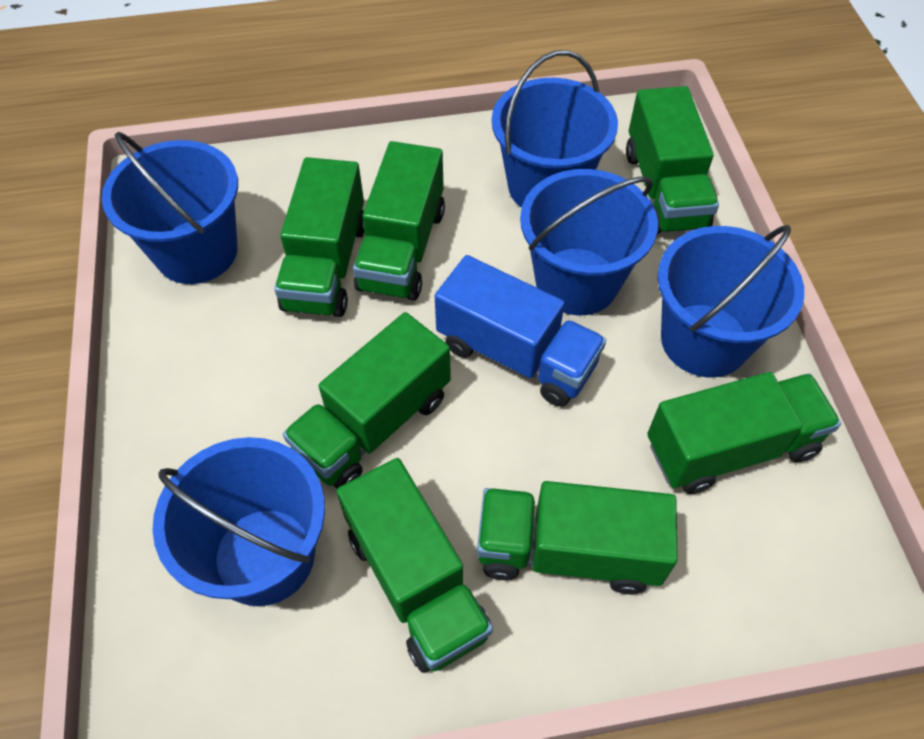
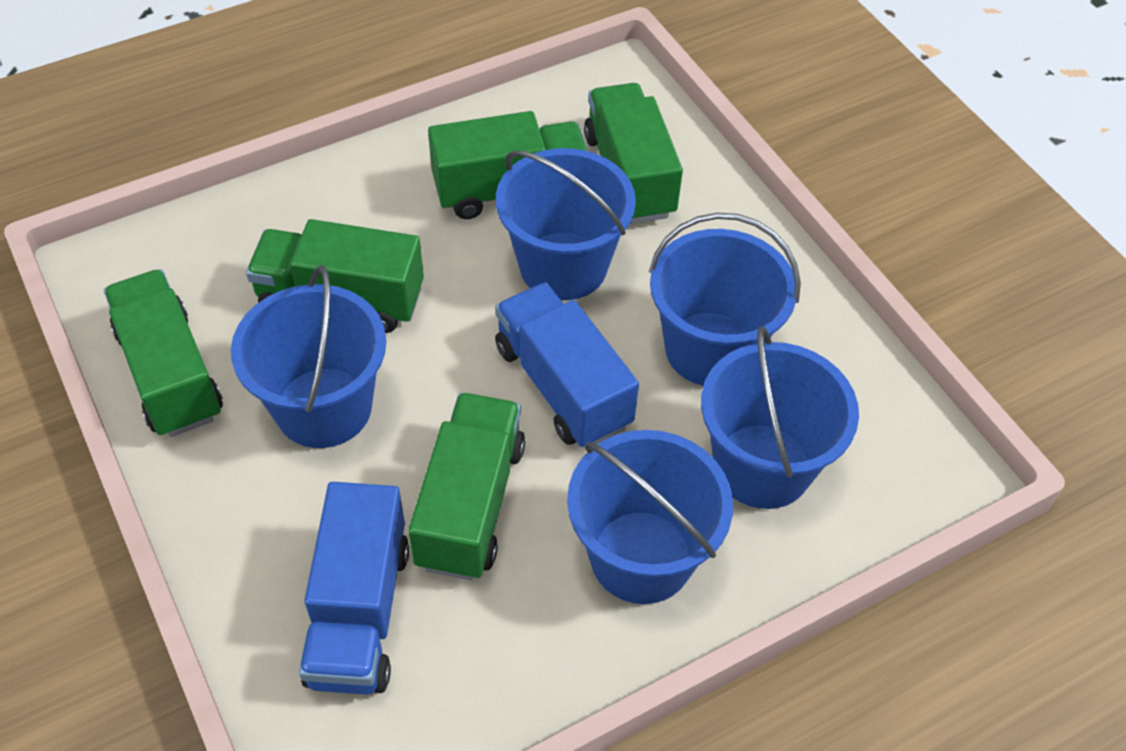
blue truck: [435,255,606,407] = 1 -> [299,482,409,695] [495,282,639,447] = 2
green truck: [274,157,365,317] [283,312,451,489] [336,458,493,673] [353,141,445,300] [477,481,678,594] [626,86,719,234] [647,372,841,494] = 7 -> [104,269,223,437] [246,219,424,333] [408,393,525,580] [428,111,588,219] [584,83,683,224] = 5

